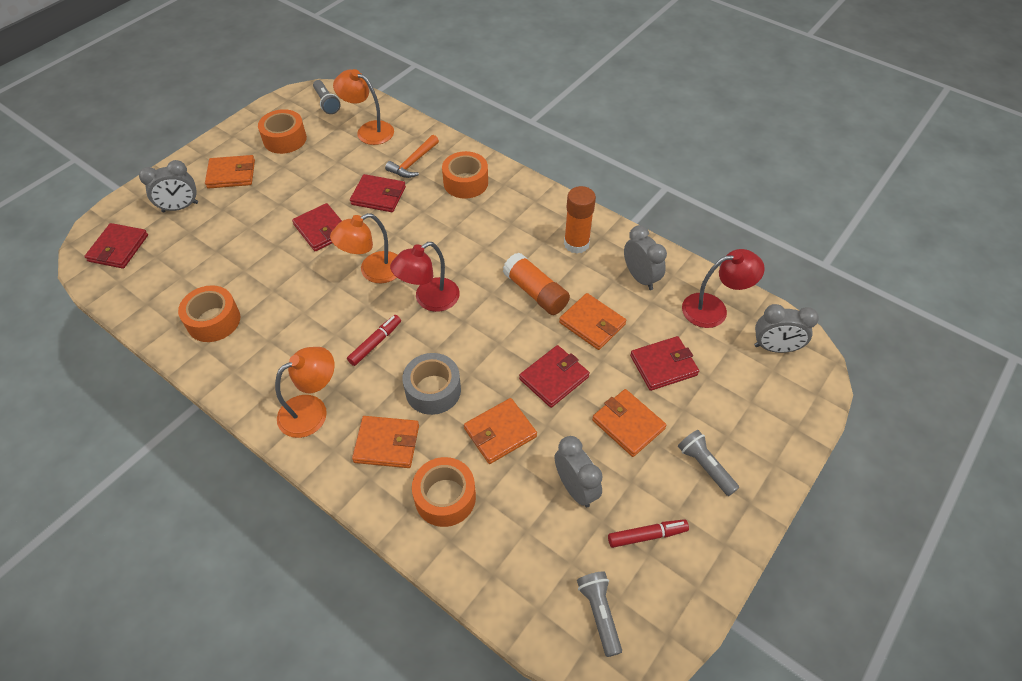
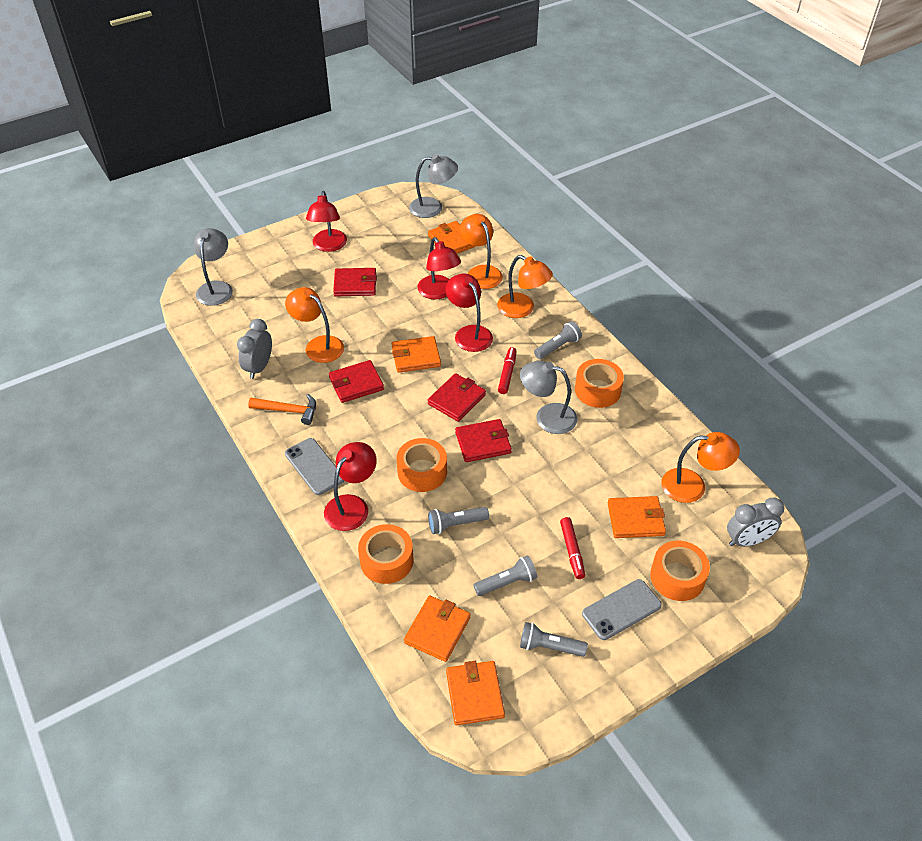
grey clock: [139,160,198,212] [555,436,603,507] [624,225,667,290] [754,304,819,353] = 4 -> [237,319,272,379] [727,497,784,547] = 2
grey flashlight: [313,80,341,114] [577,571,622,657] [678,430,739,496] = 3 -> [428,507,489,534] [473,555,537,596] [520,622,588,657] [534,321,582,359] = 4
grey lamp: none = 0 -> [194,228,233,306] [409,154,458,218] [520,361,577,434] = 3
grey phone: none = 0 -> [285,438,344,495] [582,579,662,640] = 2
grey tape: [402,353,461,415] = 1 -> none = 0
orange glue stick: [503,253,570,315] [564,186,596,254] = 2 -> none = 0
orange lamp: [275,347,334,438] [330,213,397,283] [333,69,394,145] = 3 -> [285,287,344,363] [460,214,503,289] [497,255,553,318] [661,432,740,503] = 4
red lamp: [390,242,460,312] [682,249,765,328] = 2 -> [306,191,347,252] [324,442,377,531] [418,237,461,299] [445,273,493,352] = 4
red wallet: [84,223,148,269] [292,203,342,251] [350,174,406,212] [519,345,590,408] [630,336,699,391] = 5 -> [329,360,384,403] [333,268,377,296] [428,373,486,422] [455,419,512,462] = 4

